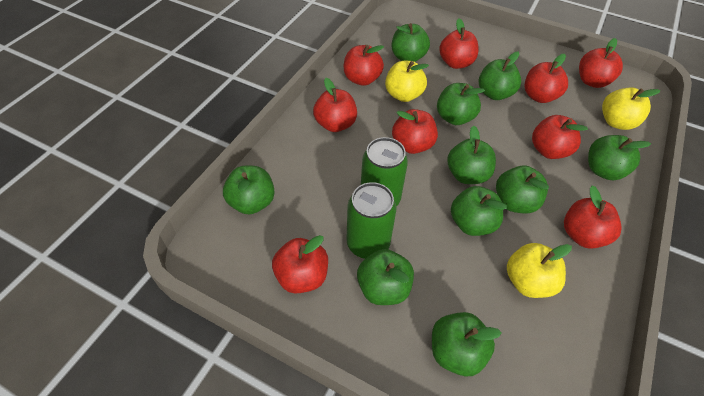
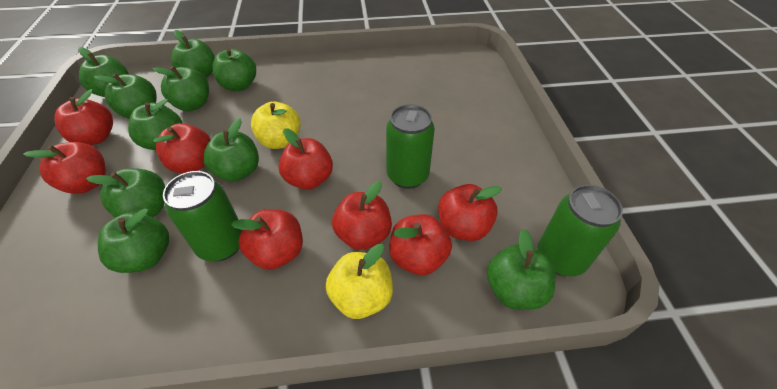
green can: [347,182,397,259] [361,137,408,206] = 2 -> [163,171,242,261] [386,104,435,189] [538,185,623,276] = 3
red apple: [272,235,328,293] [313,78,357,132] [344,45,384,86] [392,109,438,154] [439,18,479,69] [525,54,568,103] [532,115,588,159] [564,185,622,249] [579,38,623,88] = 9 -> [23,142,106,194] [54,89,113,145] [153,123,211,173] [231,209,303,270] [278,128,333,190] [332,181,392,250] [389,214,452,275] [438,184,502,241] = 8
yellow apple: [385,61,429,102] [507,243,572,298] [602,87,660,130] = 3 -> [251,101,301,149] [325,244,393,319] = 2

